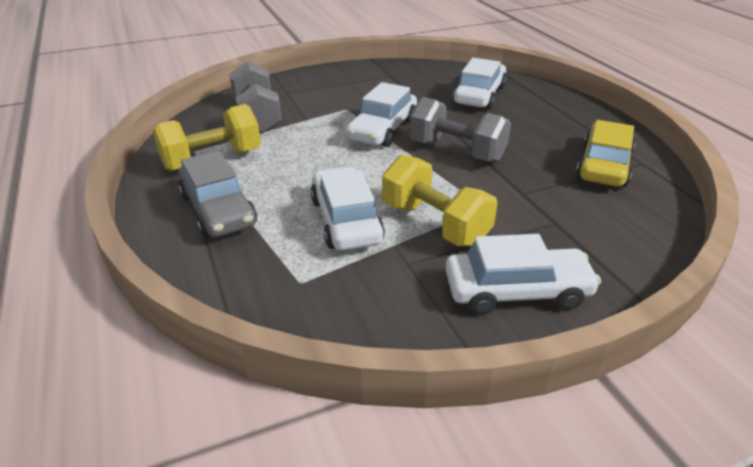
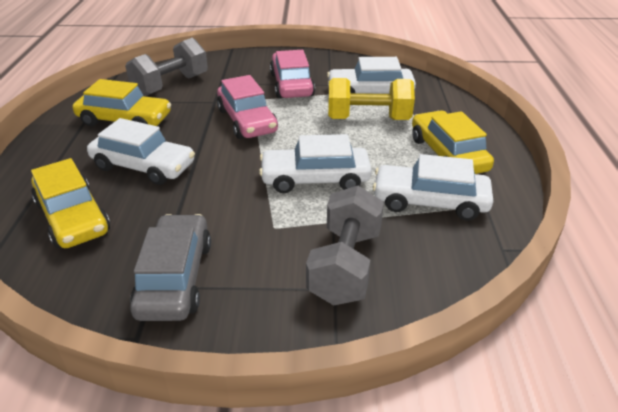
pink car: none = 0 -> [217,75,278,139] [270,50,315,98] = 2
yellow car: [576,120,636,187] = 1 -> [31,158,110,248] [73,79,171,126] [412,110,494,174] = 3
yellow dumbbell: [153,104,261,171] [382,154,498,246] = 2 -> [328,78,415,120] = 1

